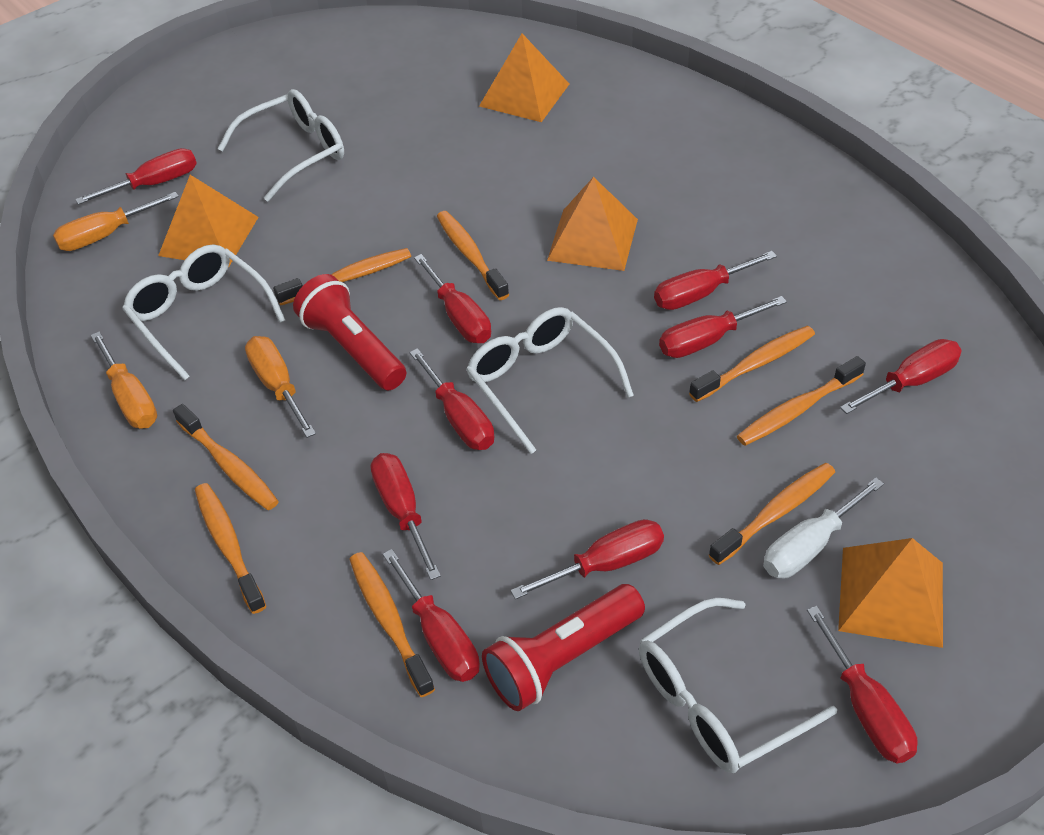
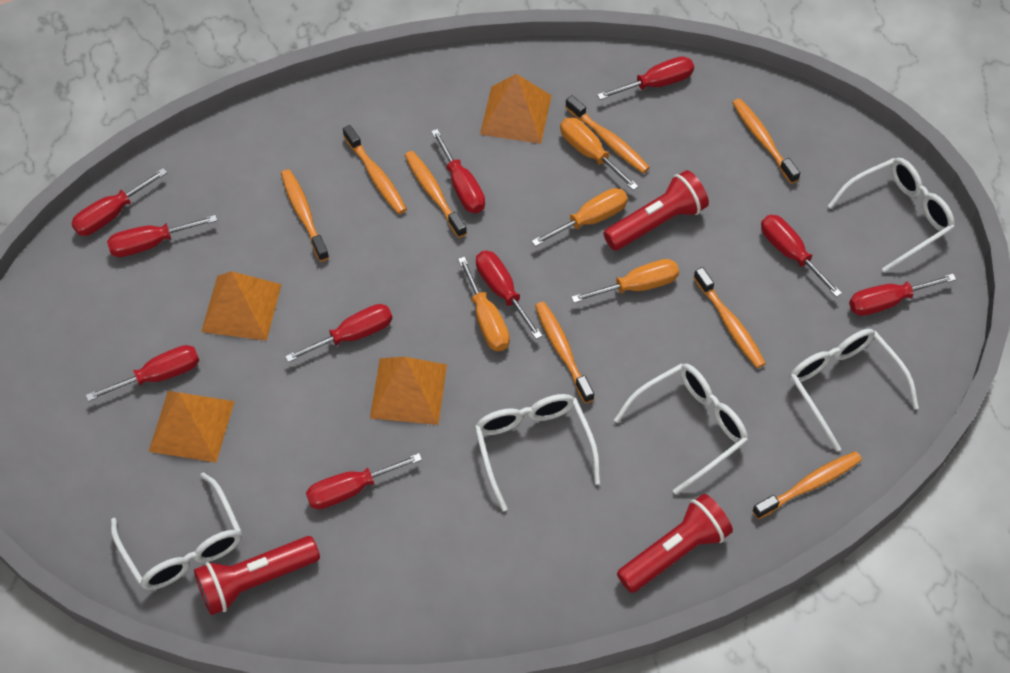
orange screwdriver: [53,192,179,251] [91,332,157,429] [245,336,316,438] = 3 -> [458,256,510,351] [531,188,628,247] [560,117,639,190] [571,259,679,303] = 4
red flashlight: [293,274,406,390] [482,584,645,711] = 2 -> [194,536,320,615] [603,170,709,250] [617,494,733,593] = 3
white glasses: [122,244,285,380] [218,89,344,201] [466,307,634,454] [639,598,837,773] = 4 -> [111,472,242,590] [474,394,600,511] [614,363,748,494] [790,329,919,452] [828,158,955,273] = 5
white screwdriver: [763,478,884,579] = 1 -> none = 0

